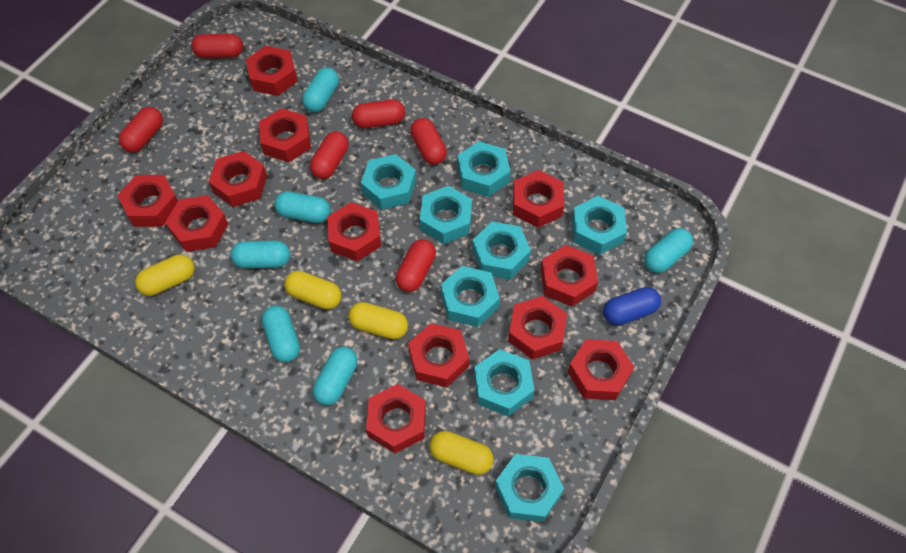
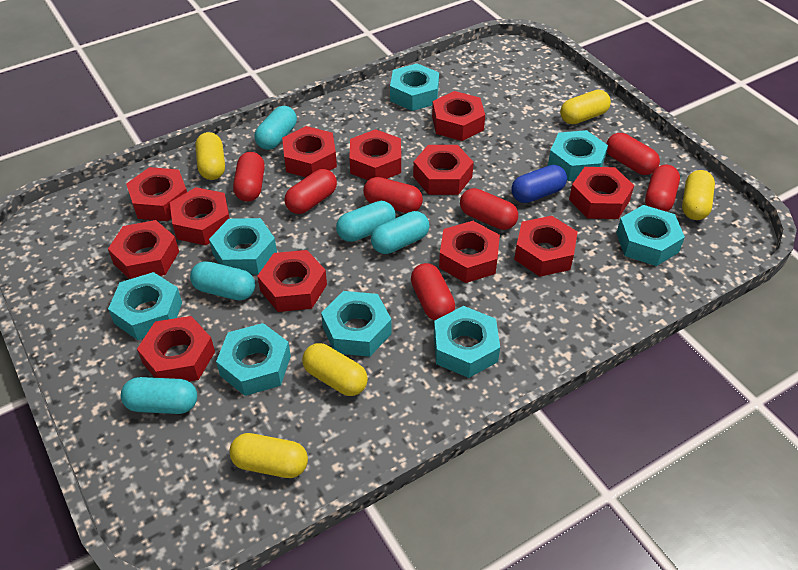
red capsule: [119,107,163,152] [191,34,243,58] [310,131,348,179] [352,99,405,128] [396,239,436,292] [410,118,447,165] = 6 -> [233,152,265,202] [285,169,337,214] [363,177,423,213] [411,263,455,321] [460,188,518,230] [606,133,660,175] [645,165,680,212] = 7
turquoise capsule: [230,241,290,268] [261,306,300,362] [274,191,331,223] [302,67,339,112] [313,346,358,405] [644,228,693,273] = 6 -> [121,377,197,414] [190,261,255,300] [254,106,297,150] [336,201,396,242] [371,211,429,254] = 5
yellow capsule: [135,254,194,296] [284,271,341,309] [348,302,408,339] [429,431,494,475] = 4 -> [195,132,225,180] [229,433,308,478] [302,343,368,396] [560,90,611,124] [682,170,715,220] = 5

